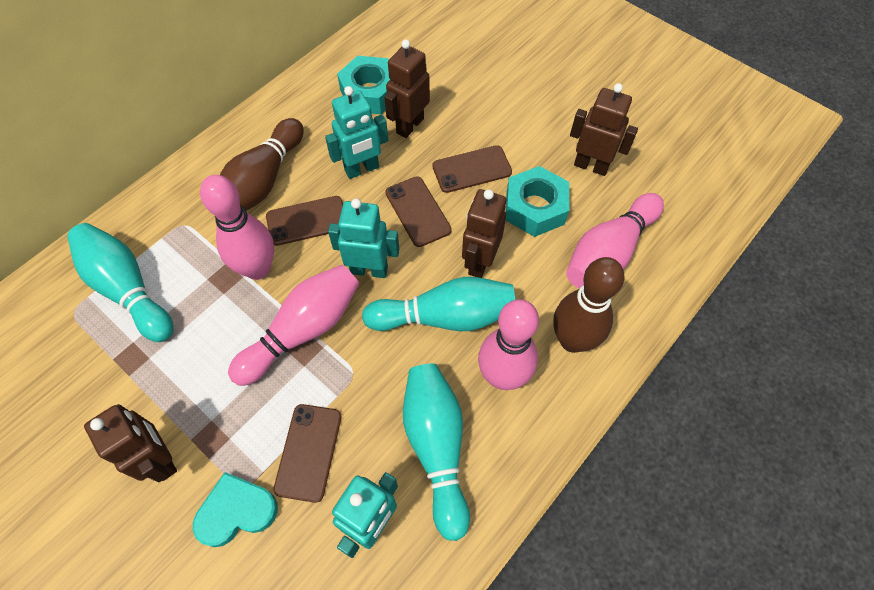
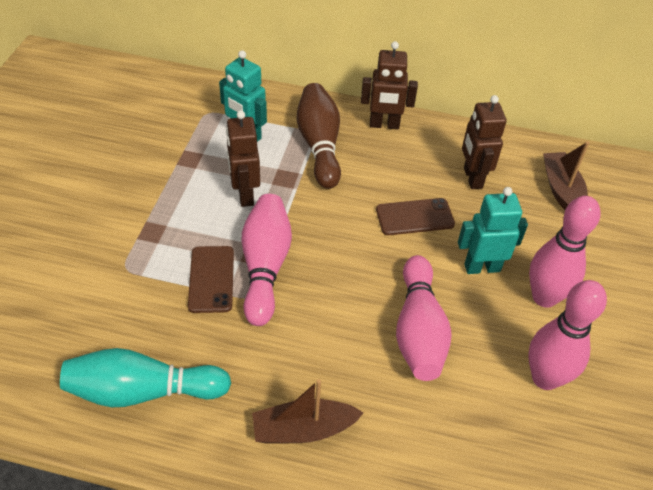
brown boat: none = 0 -> [252,379,363,444] [543,142,589,210] = 2
brown bowling pin: [220,118,304,211] [554,257,624,353] = 2 -> [297,83,341,189] = 1
brown phone: [266,196,343,246] [273,404,342,503] [385,176,452,247] [432,145,512,193] = 4 -> [188,246,234,313] [376,198,455,235] = 2
brown robot: [84,404,177,482] [384,40,430,138] [462,189,506,278] [570,83,638,176] = 4 -> [226,110,260,207] [361,41,418,129] [462,95,506,189] = 3
turquoise bowling pin: [67,223,174,342] [362,277,515,331] [403,363,470,541] = 3 -> [60,348,231,407] = 1
turquoise heart: [193,472,278,547] = 1 -> none = 0
turquoise nut: [337,56,390,114] [506,166,569,237] = 2 -> none = 0
turquoise robot: [325,86,388,179] [328,198,399,278] [332,472,398,558] = 3 -> [219,50,267,142] [458,187,528,274] = 2

